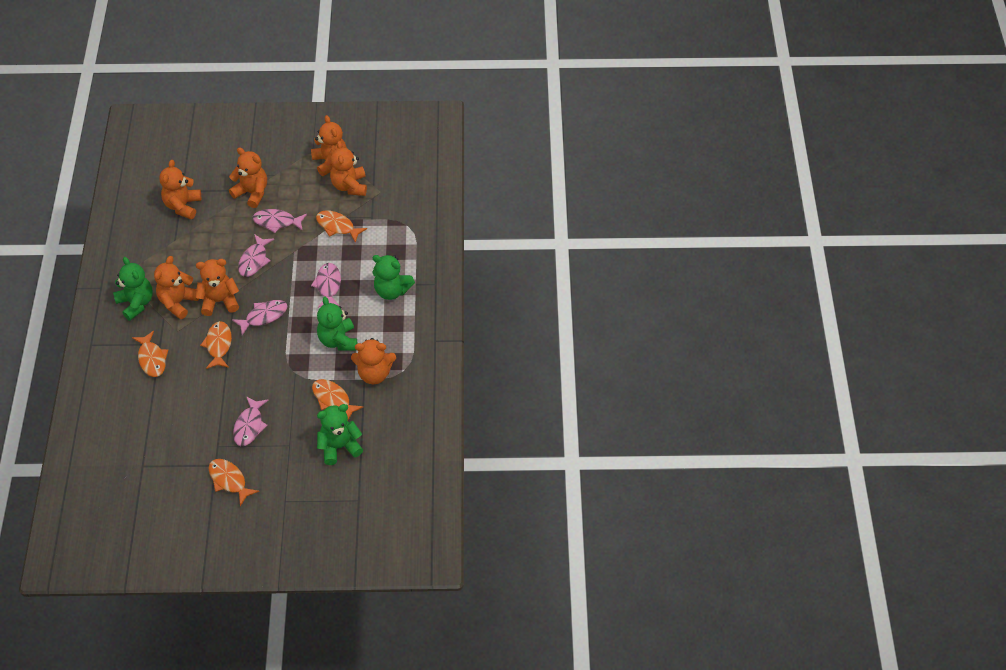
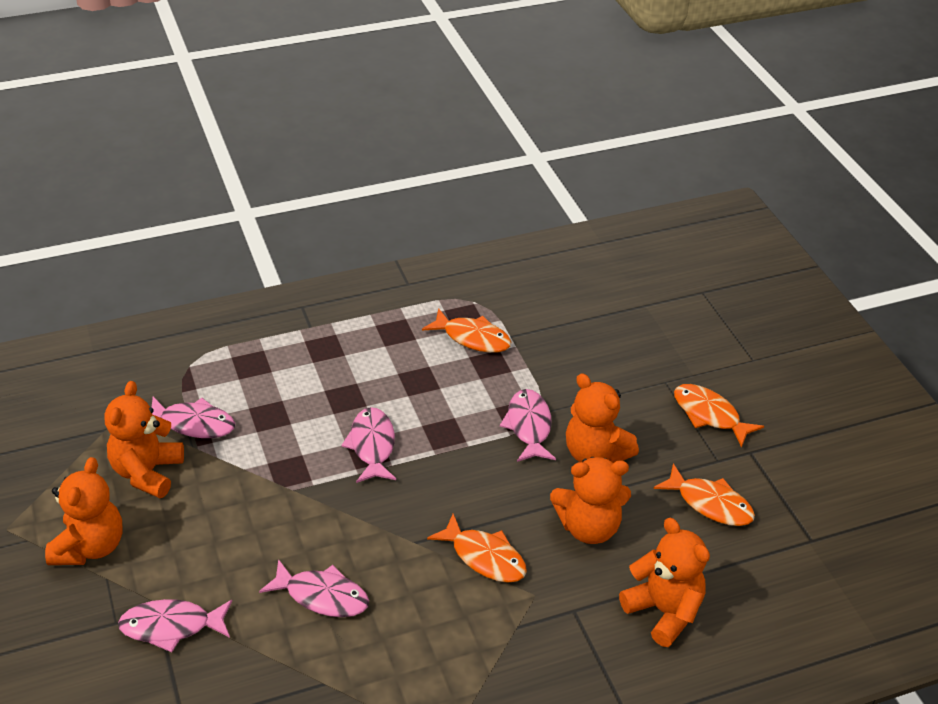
green teddy bear: [113,257,153,321] [317,297,357,351] [317,404,363,465] [372,255,415,300] = 4 -> none = 0
orange fish: [132,331,168,377] [200,321,232,369] [208,459,259,506] [312,379,363,420] [316,211,367,243] = 5 -> [422,308,511,353] [427,514,527,583] [654,463,755,526] [674,384,764,448] = 4
orange teddy bear: [154,256,199,319] [159,160,201,219] [195,259,239,316] [229,148,267,208] [311,115,347,176] [330,141,367,196] [351,338,396,384] = 7 -> [45,457,123,565] [104,381,184,498] [550,457,631,544] [566,373,639,463] [619,518,710,647] = 5

